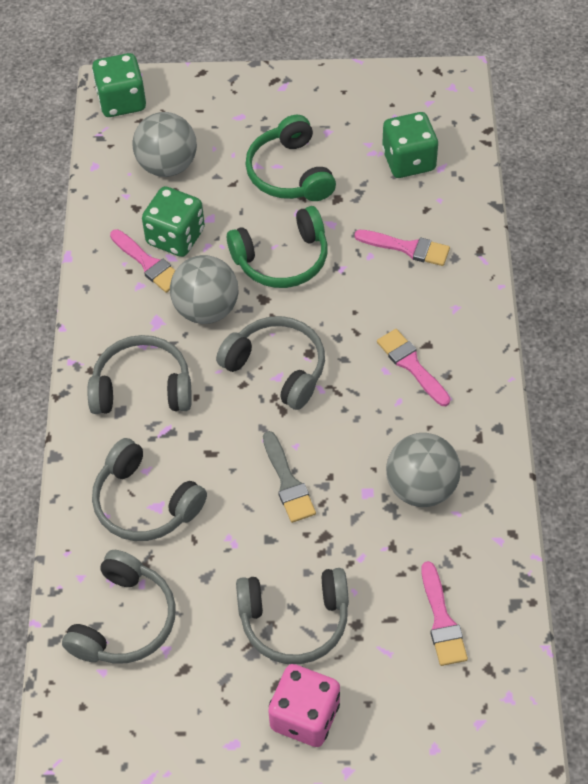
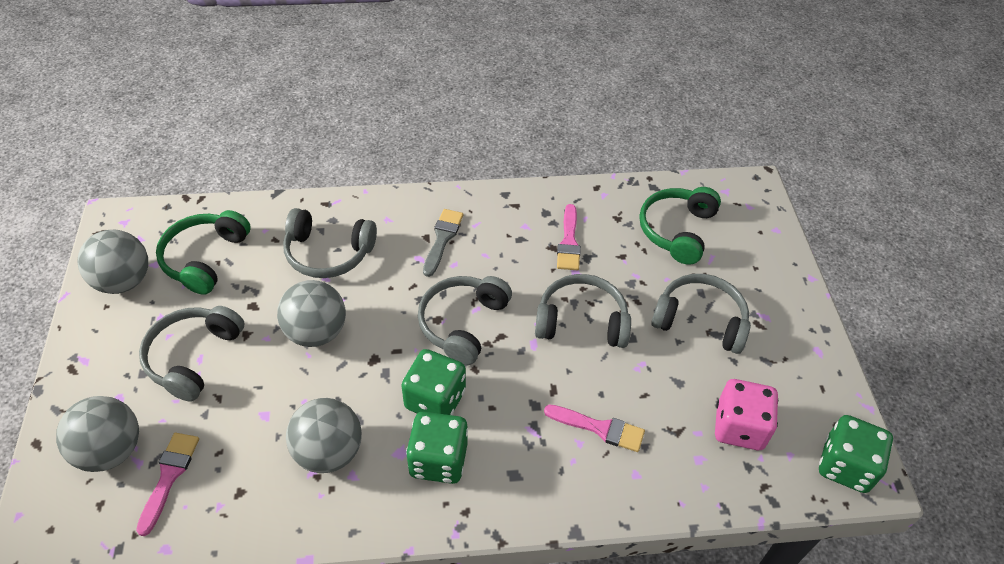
grey ball: [132,112,197,177] [170,255,238,324] [386,433,461,507] = 3 -> [56,396,139,472] [77,230,148,294] [277,280,346,347] [286,398,362,473] = 4
pink brush: [110,229,176,293] [354,230,450,266] [377,329,450,406] [421,561,468,666] = 4 -> [136,433,199,536] [544,405,645,452] [557,204,581,270] = 3

